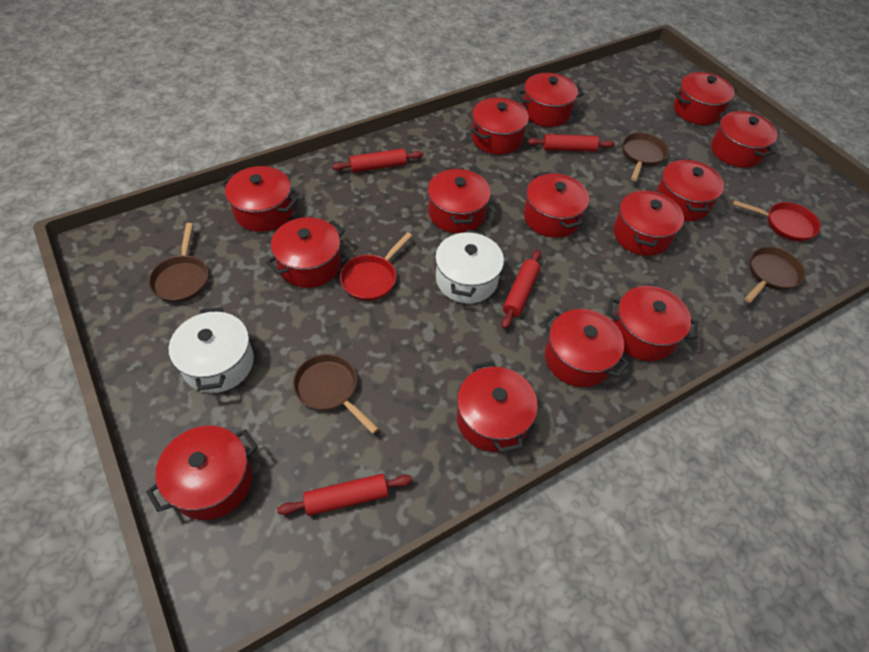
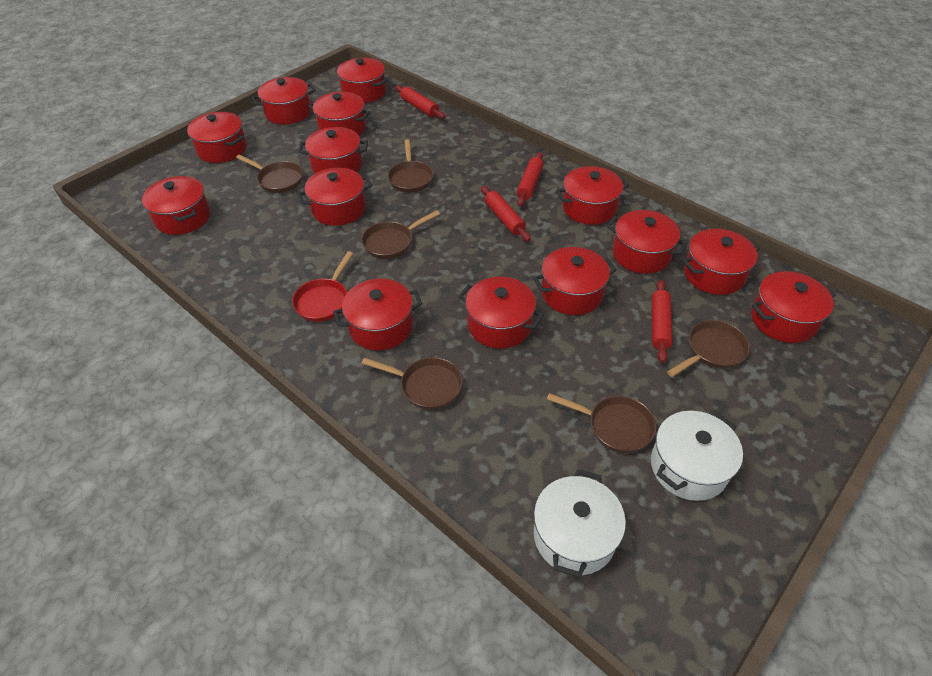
brown pan: [148,223,208,303] [293,354,379,434] [622,133,669,181] [745,247,805,303] = 4 -> [236,154,303,193] [361,210,440,259] [361,357,463,410] [388,139,434,193] [547,393,656,453] [667,320,750,377] = 6
red pan: [340,232,412,301] [733,200,821,242] = 2 -> [292,251,353,322] = 1

